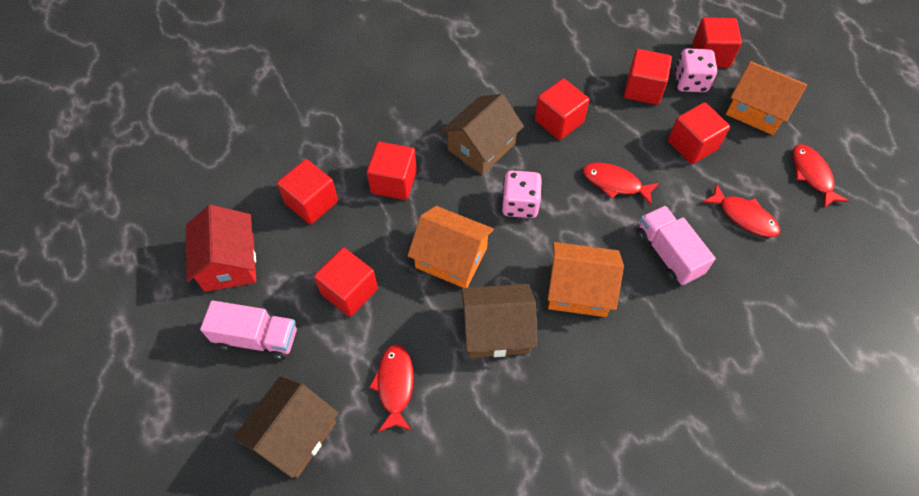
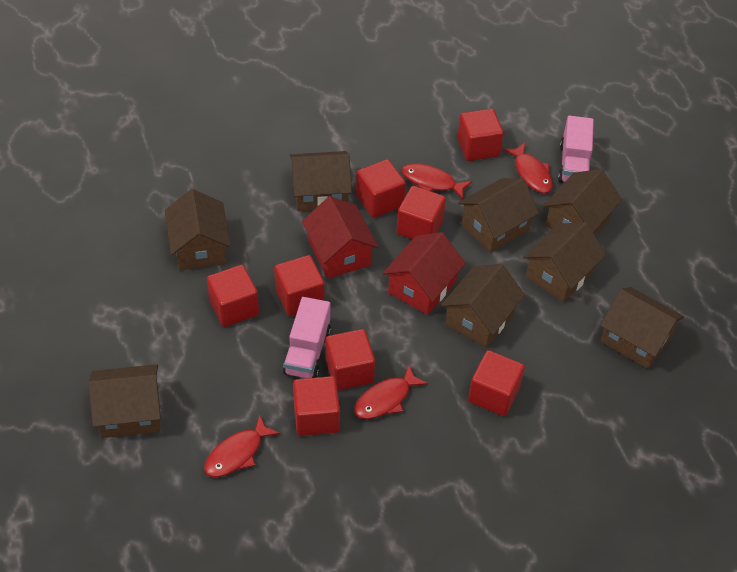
brown house: [233,376,338,478] [441,94,524,175] [461,284,537,358] = 3 -> [88,364,161,438] [165,189,231,270] [290,151,352,211] [441,264,525,348] [458,178,539,253] [523,222,606,302] [543,169,622,235] [600,287,684,369] = 8
orange house: [407,206,494,288] [548,242,624,317] [726,61,807,135] = 3 -> none = 0
pink dice: [501,170,542,218] [675,48,717,92] = 2 -> none = 0
red cube: [277,159,338,224] [314,248,378,317] [367,142,417,200] [535,79,589,140] [624,49,672,105] [668,102,730,164] [692,17,742,68] = 7 -> [207,265,259,327] [274,255,324,316] [293,376,340,436] [325,329,375,390] [356,159,406,218] [396,186,446,239] [457,109,504,161] [468,350,525,416] = 8
red house: [186,205,256,292] = 1 -> [302,196,378,279] [383,232,465,315] = 2

